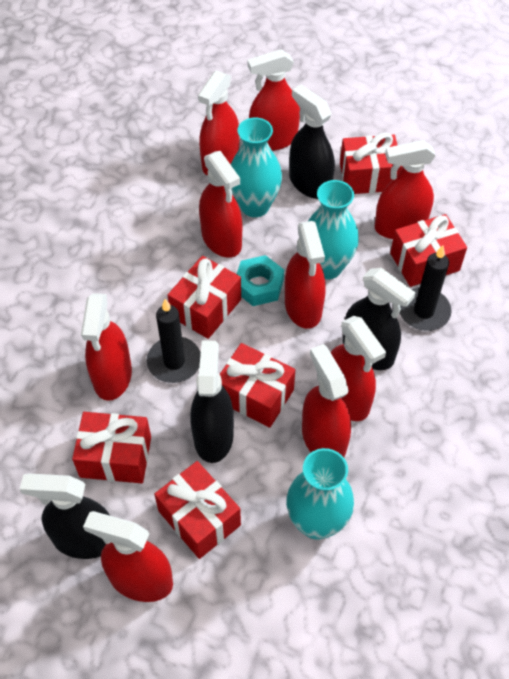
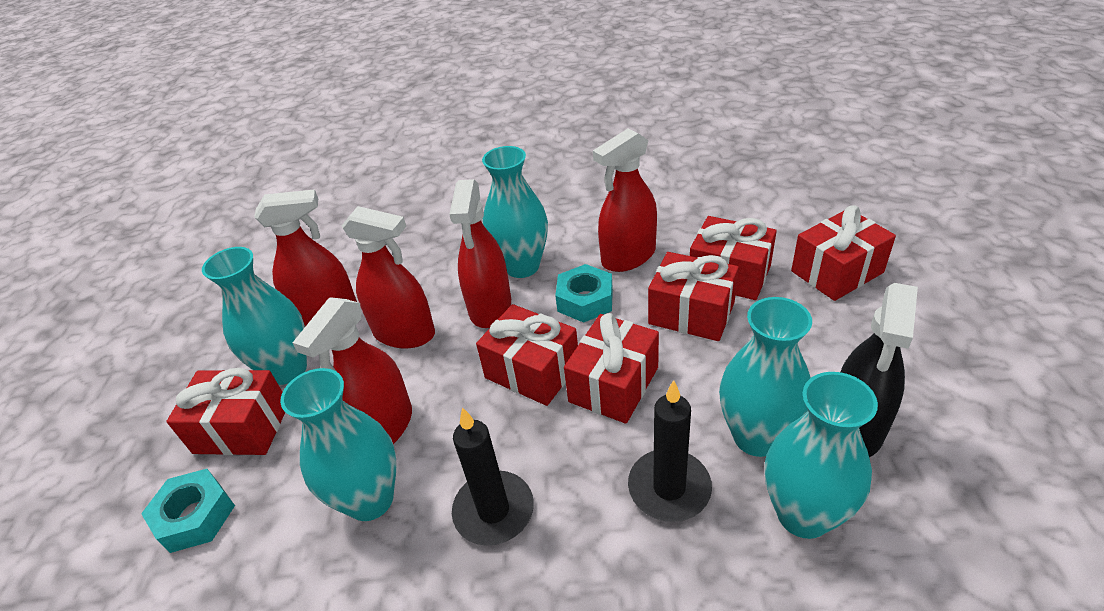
black spray bottle: [20,473,110,559] [191,340,234,463] [289,85,335,199] [343,268,416,370] = 4 -> [840,283,918,457] = 1
red spray bottle: [81,293,132,401] [83,511,173,602] [198,70,240,176] [199,151,242,258] [248,49,300,151] [285,221,326,329] [302,344,351,457] [330,316,386,421] [375,140,436,239] = 9 -> [254,189,357,327] [293,297,412,444] [342,206,435,348] [449,179,511,328] [593,128,657,272] = 5
turquoise nut: [237,255,284,306] = 1 -> [141,469,235,553] [555,264,613,323] = 2
turquoise vase: [231,118,282,217] [286,448,354,540] [308,180,359,279] = 3 -> [202,247,307,385] [280,368,397,521] [482,146,548,278] [719,297,812,457] [765,372,878,539] = 5

